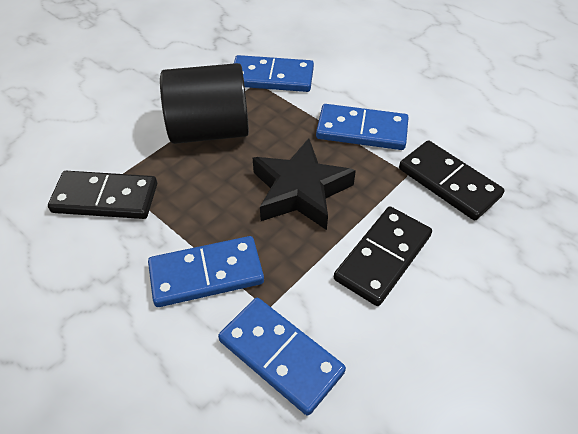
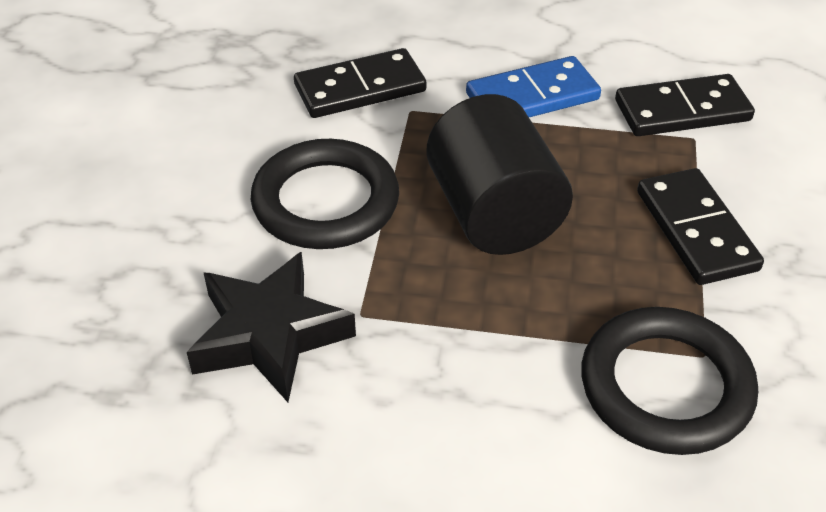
black ring: none = 0 -> [251,139,399,249] [581,307,758,455] = 2
blue domino: [148,236,264,307] [218,298,346,416] [234,55,314,92] [316,104,409,150] = 4 -> [466,56,601,117] = 1

